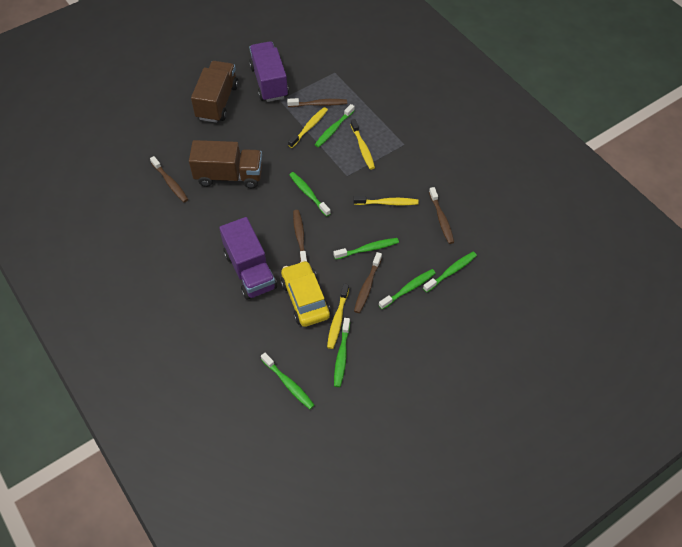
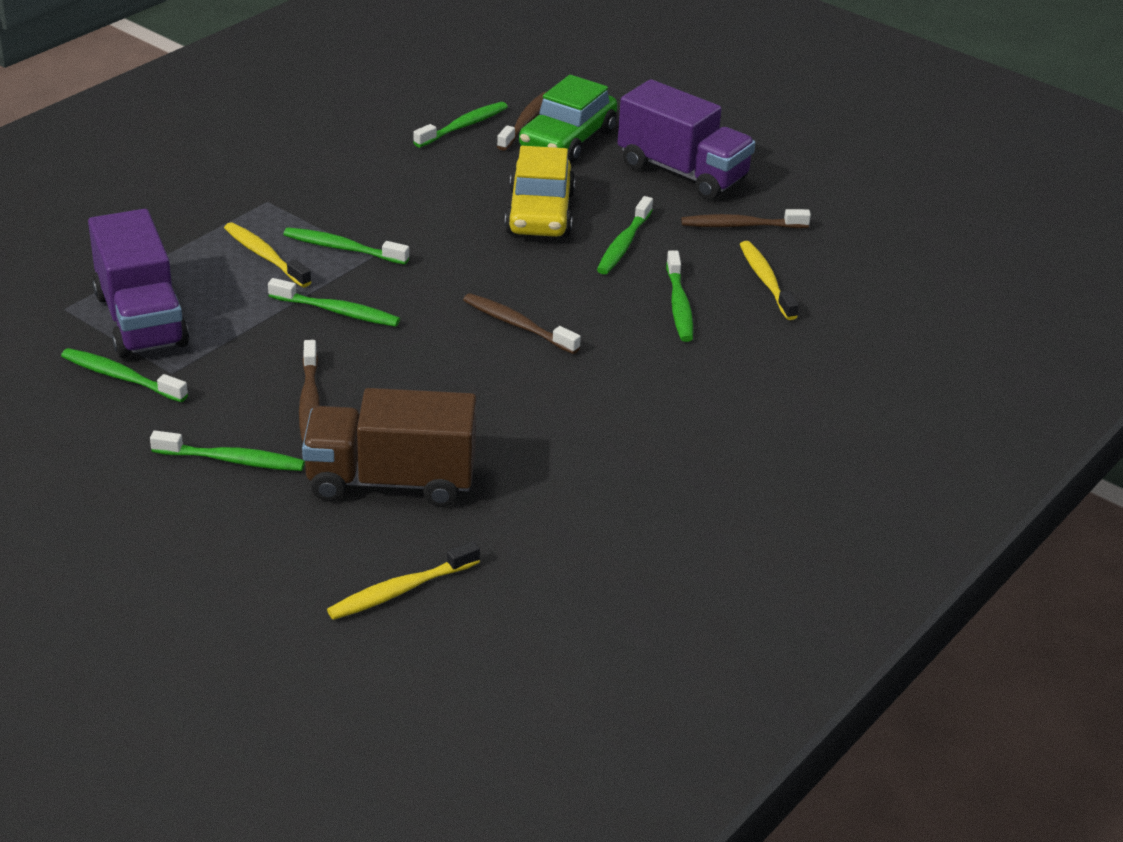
brown toothbrush: [150,156,188,202] [287,98,347,107] [293,210,307,262] [354,252,382,313] [429,187,454,244] = 5 -> [299,340,320,442] [463,293,581,354] [497,92,546,151] [681,209,811,228] = 4
brown truck: [189,140,262,188] [191,61,238,123] = 2 -> [302,388,476,507] = 1
green car: none = 0 -> [519,75,617,163] = 1
yellow toothbrush: [288,107,328,148] [327,283,349,349] [350,119,375,170] [354,196,419,205] = 4 -> [224,222,312,287] [327,541,480,620] [740,241,799,320] = 3

